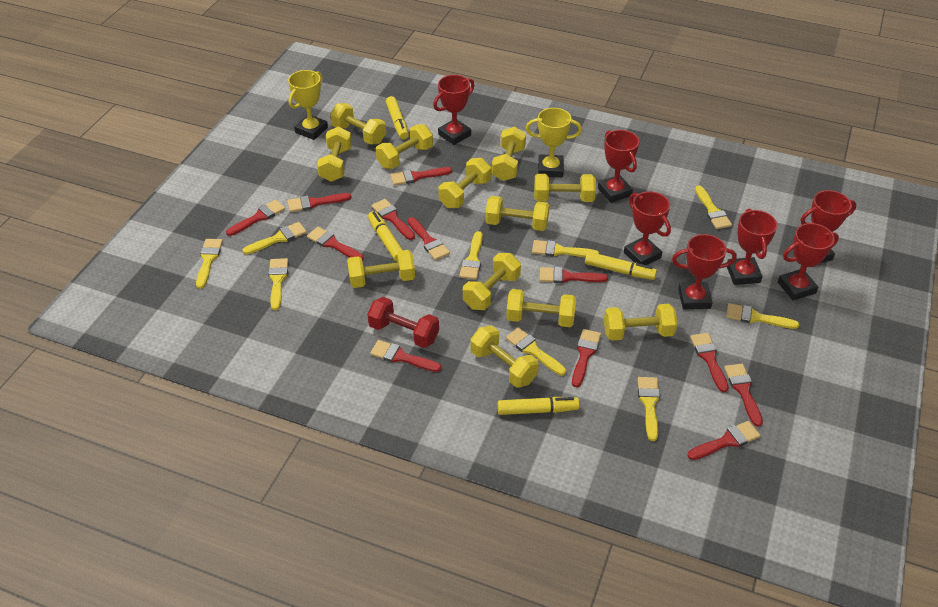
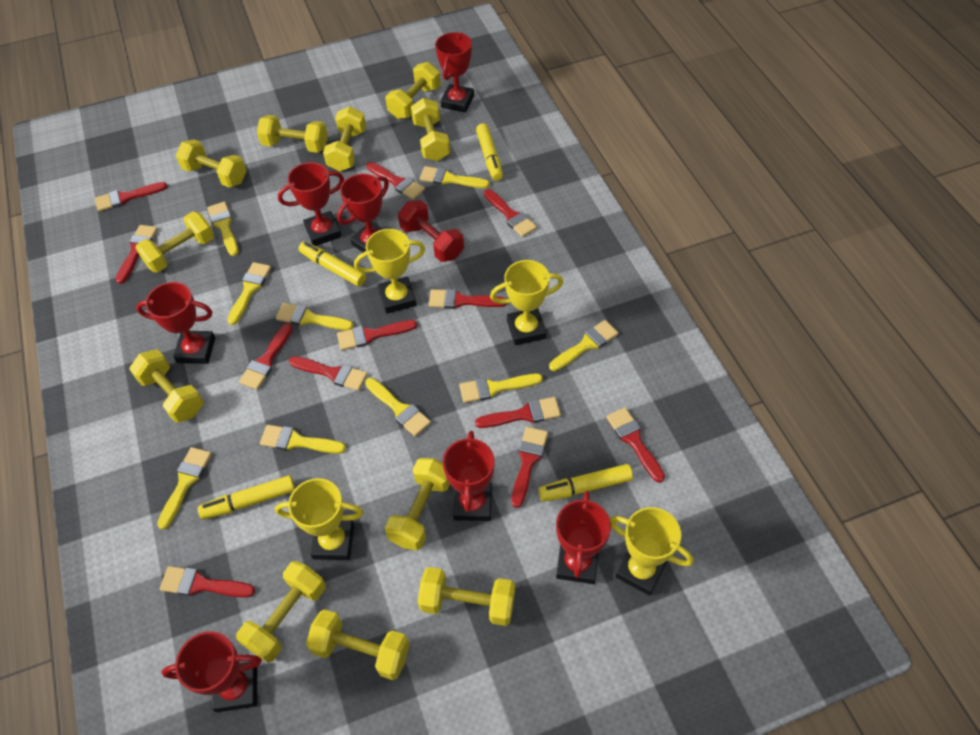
yellow dumbbell: [317,127,352,182] [330,103,386,145] [347,250,415,288] [376,124,433,169] [438,158,491,208] [463,253,521,310] [470,325,539,388] [485,196,550,231] [492,127,526,181] [506,289,576,327] [534,174,596,202] [604,304,678,341] = 12 -> [129,349,204,423] [135,211,214,273] [176,139,247,188] [236,561,326,662] [257,115,328,153] [306,609,410,680] [323,106,366,171] [385,62,441,119] [385,458,450,550] [411,98,450,161] [418,567,515,626] = 11
yellow trophy: [288,70,328,140] [525,108,582,177] = 2 -> [275,478,363,560] [354,229,425,314] [490,260,564,345] [610,507,693,596] = 4

